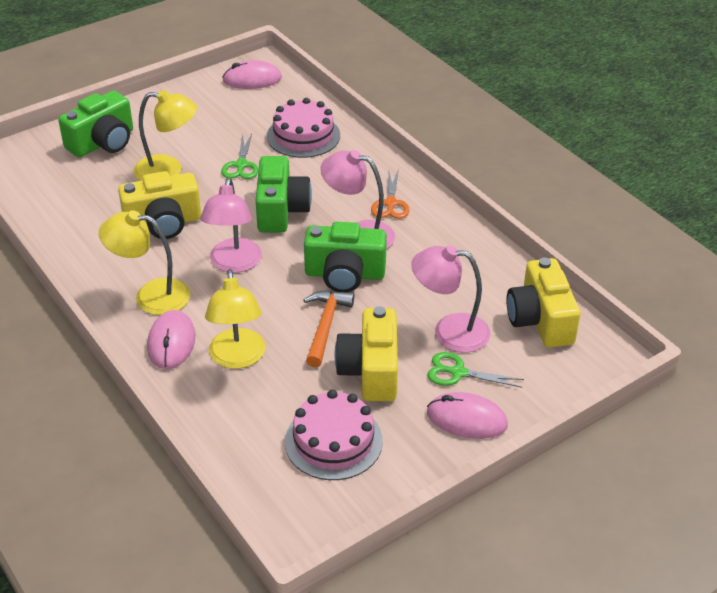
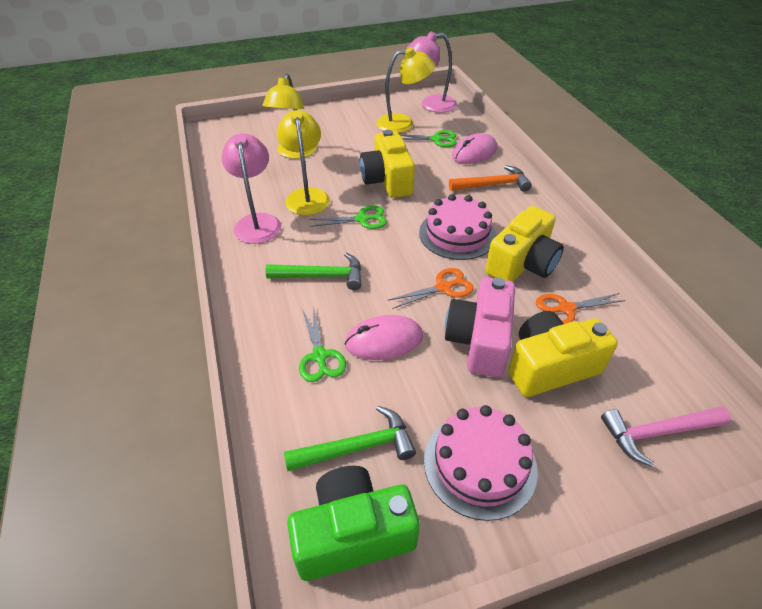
green camera: [58,91,133,157] [255,156,312,232] [304,222,387,292] = 3 -> [287,466,420,581] = 1
green hammer: none = 0 -> [266,253,361,290] [284,406,416,471] = 2
green scissors: [221,134,258,179] [427,352,524,388] = 2 -> [299,306,346,382] [310,206,387,229] [399,130,457,147] = 3
orange scissors: [371,169,409,219] = 1 -> [388,268,474,309] [536,293,626,324] = 2
pink camera: none = 0 -> [445,277,515,377] = 1
pink hammer: none = 0 -> [601,406,731,467] = 1
pink lamp: [200,178,262,273] [320,150,395,249] [411,245,491,353] = 3 -> [221,133,281,244] [407,31,457,113] = 2
pink mouse: [147,310,196,369] [222,60,282,89] [427,392,508,439] = 3 -> [345,315,423,360] [452,133,497,164] = 2

